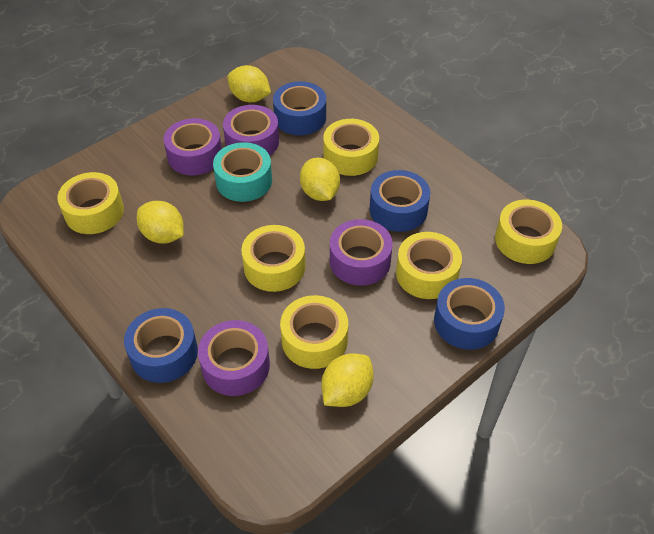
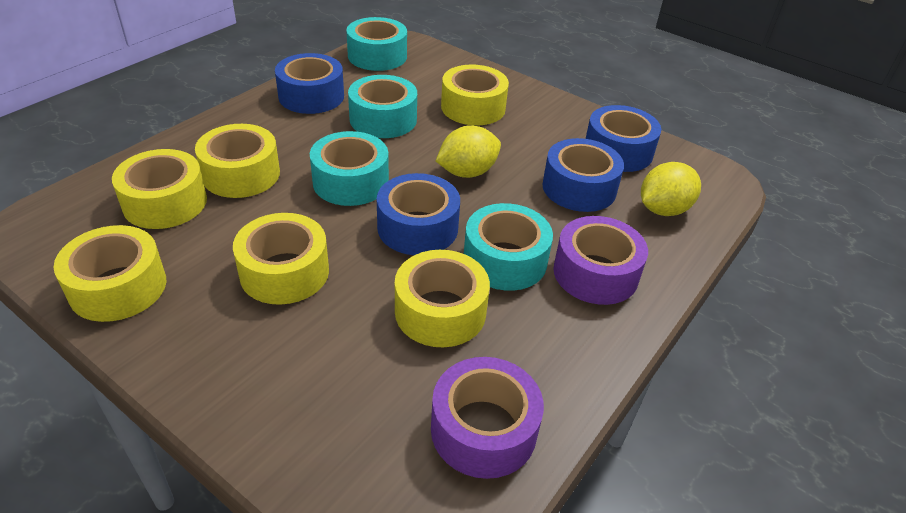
purple tape: [163,118,222,176] [198,320,270,396] [223,105,279,155] [330,219,393,286] = 4 -> [431,357,544,479] [553,216,648,305] = 2
turquoise tape: [213,142,272,202] = 1 -> [310,131,389,206] [346,17,407,71] [348,75,417,138] [464,203,553,291] = 4
yellow lemon: [137,201,184,244] [227,65,271,102] [300,158,340,201] [321,353,373,407] = 4 -> [436,125,501,178] [641,162,701,216] = 2

